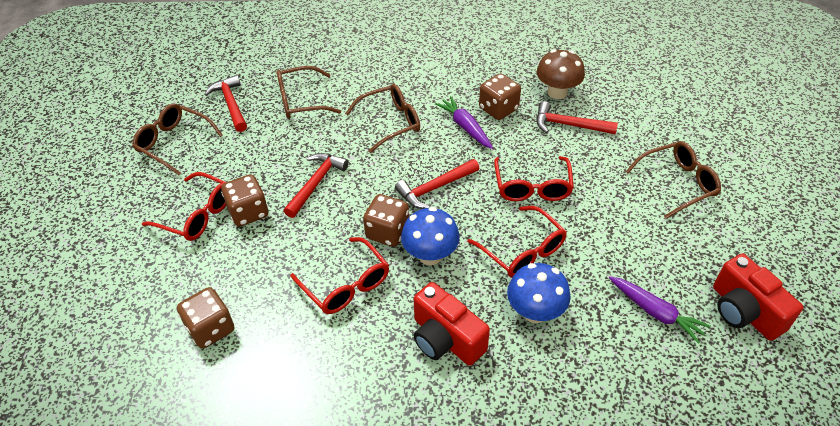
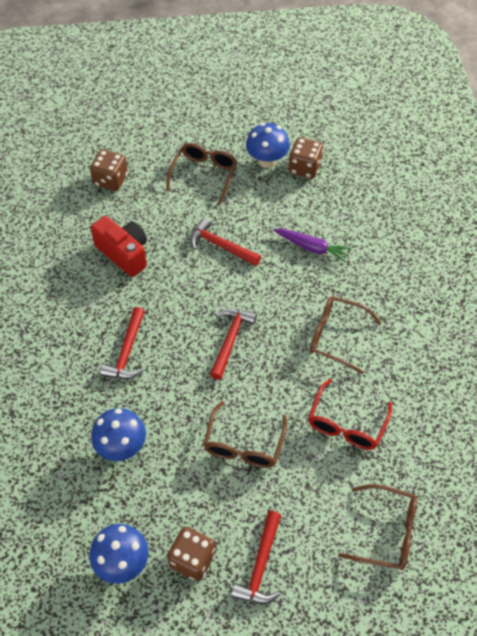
blue mushroom: [401,207,460,265] [507,263,570,323] = 2 -> [89,524,149,584] [91,408,146,461] [246,123,290,168] = 3
brown dice: [177,287,234,349] [221,174,268,227] [363,194,409,247] [479,73,521,120] = 4 -> [90,150,128,191] [167,527,216,581] [288,137,323,179] = 3
brown mushroom: [537,49,585,99] = 1 -> none = 0
purple carrot: [435,96,493,149] [609,276,711,344] = 2 -> [273,229,352,262] = 1
red camera: [413,282,490,366] [713,254,803,341] = 2 -> [91,216,147,277] = 1
red glasses: [142,172,227,241] [290,237,389,314] [467,206,567,278] [494,156,574,201] = 4 -> [308,379,392,450] = 1

